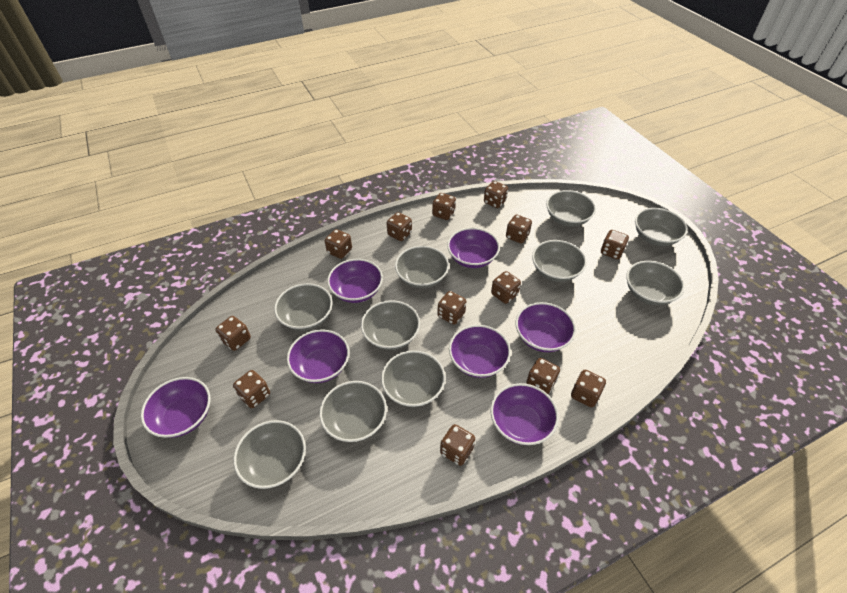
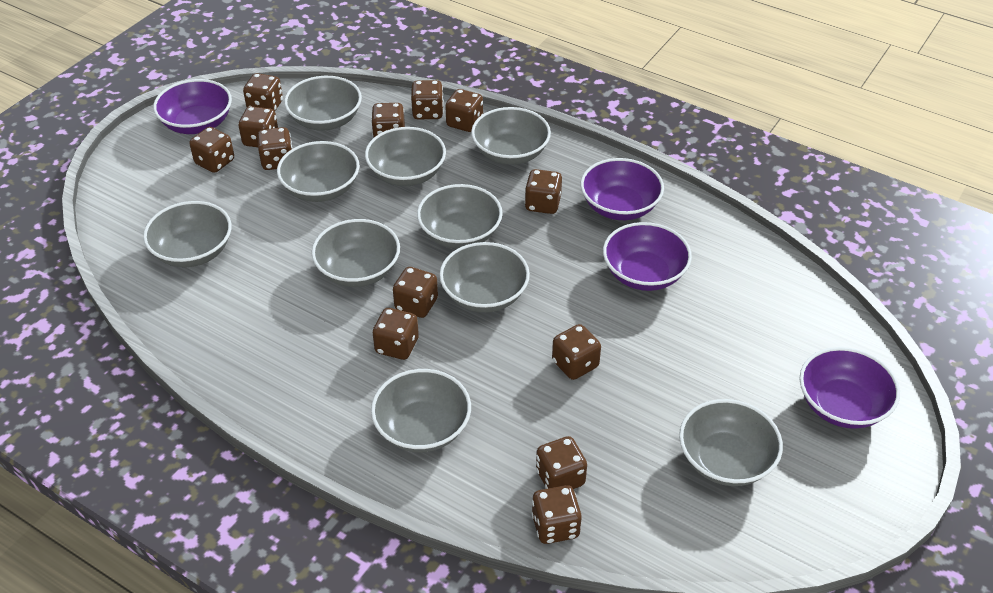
purple bowl: [141,377,211,438] [287,329,349,383] [327,259,383,303] [447,228,500,268] [449,325,511,378] [491,383,559,445] [516,302,576,352] = 7 -> [153,79,232,134] [581,158,664,220] [603,222,692,291] [799,347,900,429] = 4

